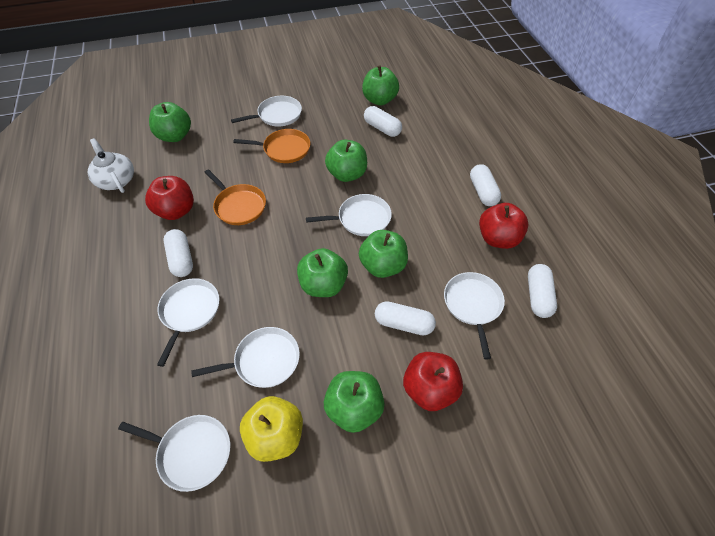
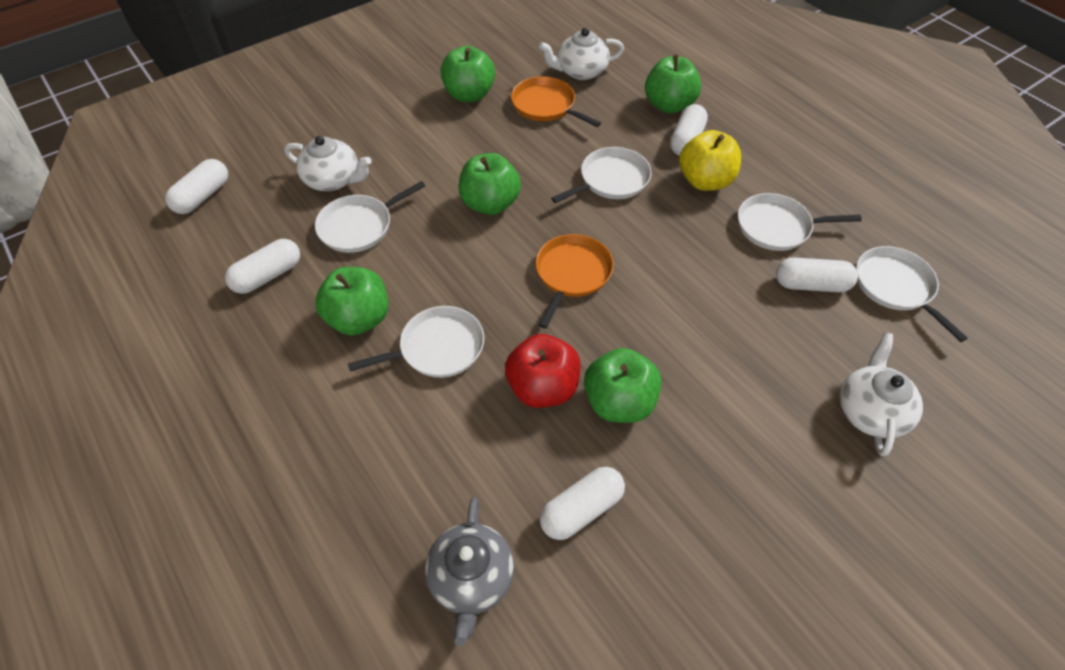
green apple: [149,102,191,142] [297,248,348,297] [324,371,385,433] [325,140,367,182] [359,230,408,278] [362,65,399,105] = 6 -> [315,267,388,335] [440,46,495,102] [459,153,521,215] [584,348,662,423] [645,54,701,113] = 5
grey teapot: none = 0 -> [425,497,514,646] = 1
red apple: [145,176,194,220] [403,352,463,411] [479,203,529,249] = 3 -> [505,334,581,408] = 1
white pan: [118,415,230,492] [157,278,219,367] [191,327,300,388] [231,96,302,127] [306,194,392,236] [444,272,505,359] = 6 -> [315,181,425,253] [348,306,484,378] [551,147,652,203] [738,193,862,251] [856,246,967,342] = 5
white teapot: [88,138,134,193] = 1 -> [284,136,371,191] [539,28,624,80] [840,333,923,456] = 3

